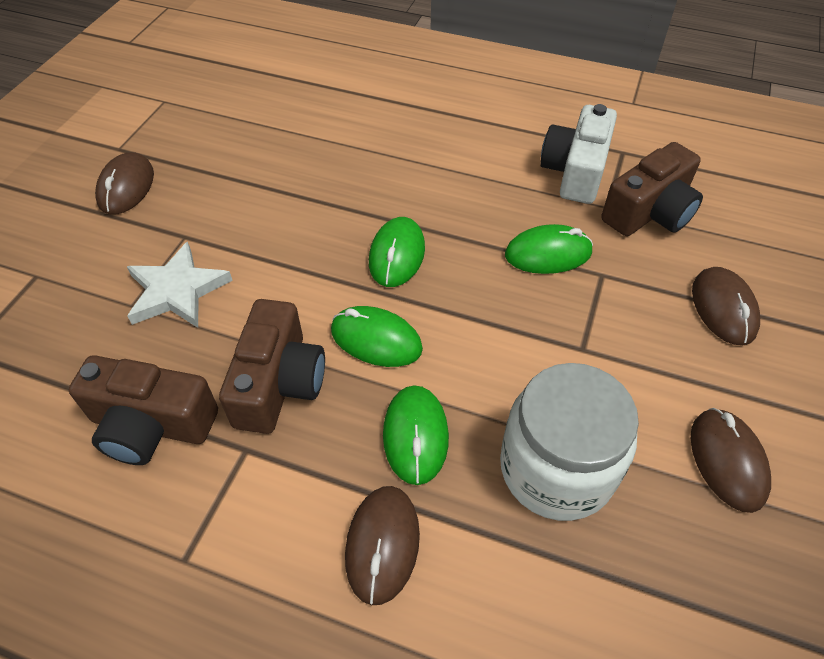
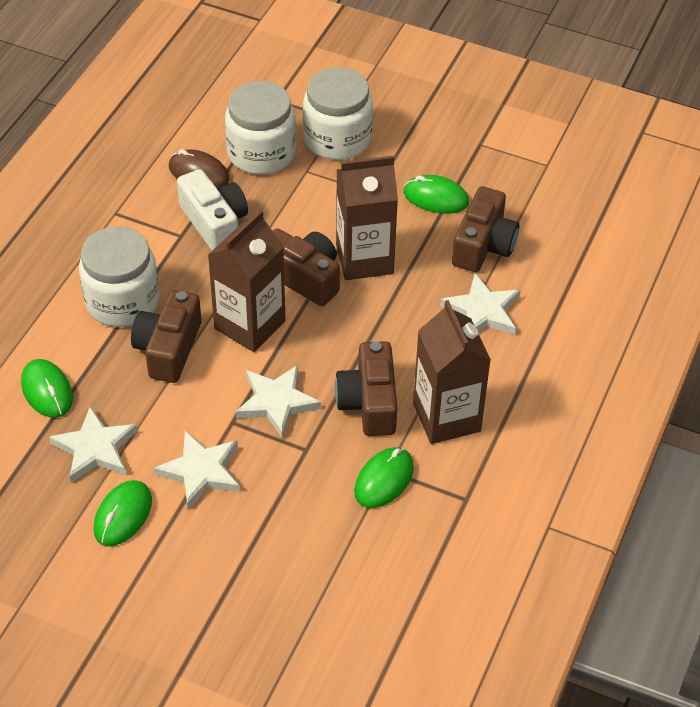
brown camera: [69,355,218,465] [219,299,325,434] [602,142,703,236] = 3 -> [131,290,201,383] [273,228,340,306] [335,341,397,436] [452,186,519,272] = 4
brown carton: none = 0 -> [208,210,286,352] [336,155,398,280] [413,300,491,444] = 3
brown mouse: [95,153,154,215] [345,486,420,605] [690,408,771,513] [692,267,760,345] = 4 -> [169,149,229,188] = 1
white jar: [500,363,639,521] = 1 -> [79,226,160,327] [225,81,296,175] [303,67,373,160] = 3
white star: [127,241,233,328] = 1 -> [49,406,138,483] [154,431,240,509] [235,365,321,439] [440,274,520,335] = 4

